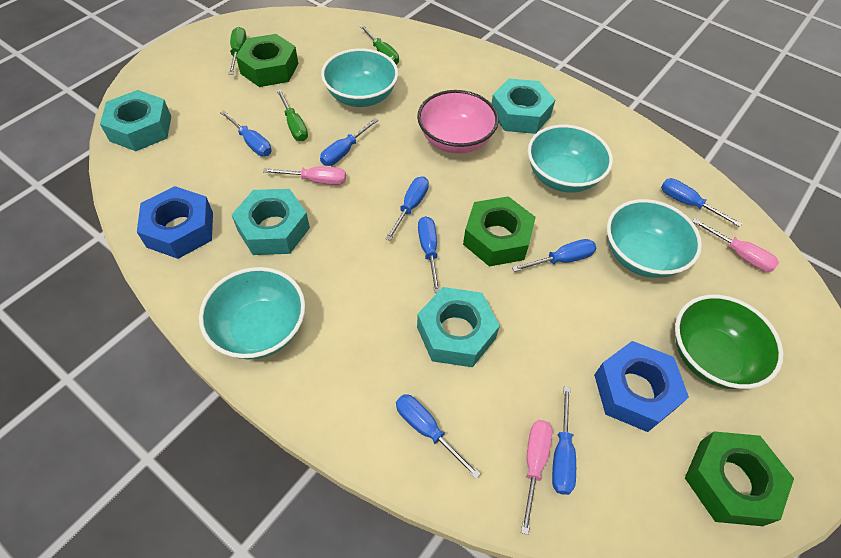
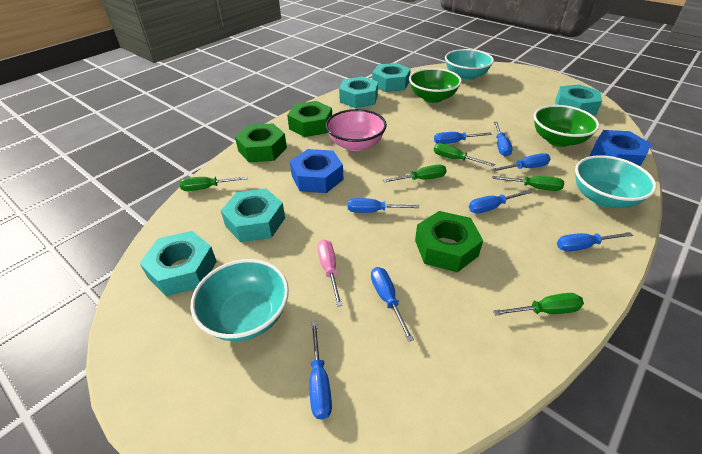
green bowl: [675,295,784,389] = 1 -> [409,68,462,103] [534,105,600,147] = 2
green screwdriver: [229,27,247,75] [277,89,308,141] [359,25,399,65] = 3 -> [179,176,248,191] [383,164,446,183] [434,143,495,167] [492,176,564,191] [493,293,584,316] = 5
pink screwdriver: [263,167,346,185] [521,420,552,535] [692,219,779,272] = 3 -> [317,240,342,307] = 1
turquoise bowl: [199,267,305,360] [321,48,398,107] [528,125,613,193] [607,199,702,278] = 4 -> [190,259,289,341] [445,49,494,81] [575,155,657,208] = 3
turquoise nut: [100,90,171,151] [232,189,310,255] [417,287,500,367] [491,78,555,134] = 4 -> [140,231,217,296] [221,189,285,242] [339,76,378,108] [372,63,411,92] [555,84,602,116] = 5

